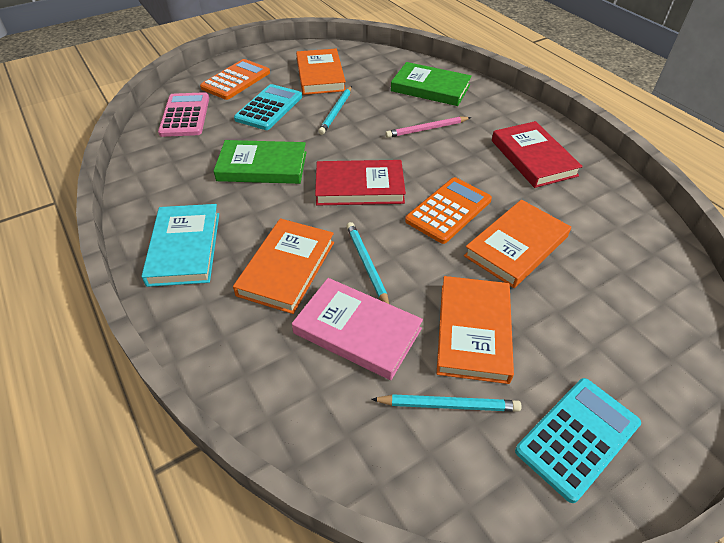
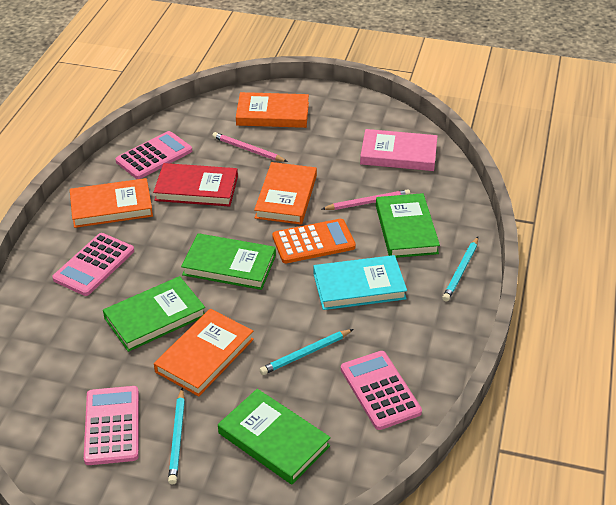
green book: [214,140,307,184] [391,62,472,106] = 2 -> [103,276,205,352] [181,233,276,290] [218,389,331,485] [376,193,440,258] = 4
orange calculator: [200,59,270,100] [405,177,492,244] = 2 -> [272,219,356,263] = 1
pink calculator: [158,92,209,137] = 1 -> [52,233,134,296] [84,386,139,465] [115,131,192,179] [341,351,422,430] = 4
pink pencil: [385,117,471,138] = 1 -> [212,132,288,162] [322,190,410,210] = 2
red book: [315,160,406,205] [492,121,583,188] = 2 -> [153,163,238,207] = 1
turquoise calculator: [234,84,302,130] [515,378,641,503] = 2 -> none = 0

